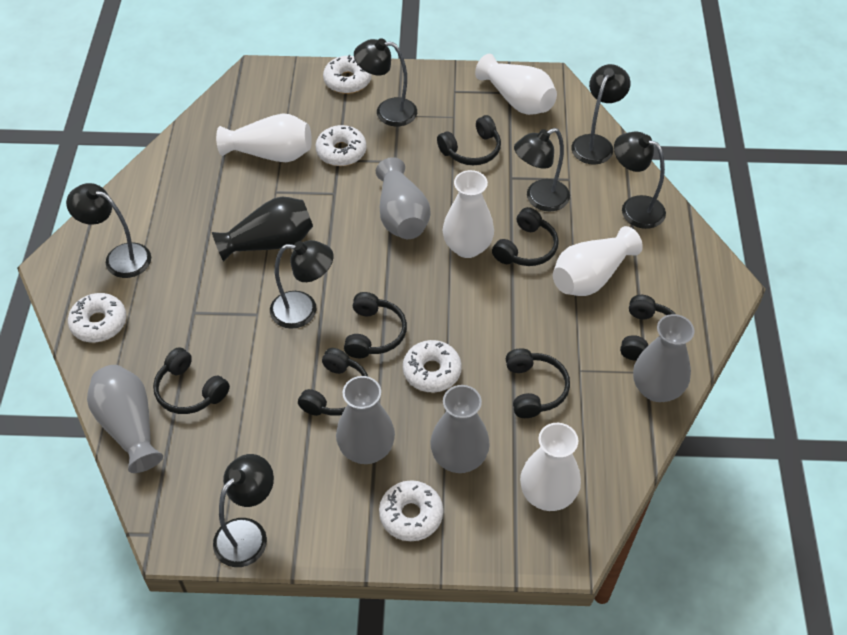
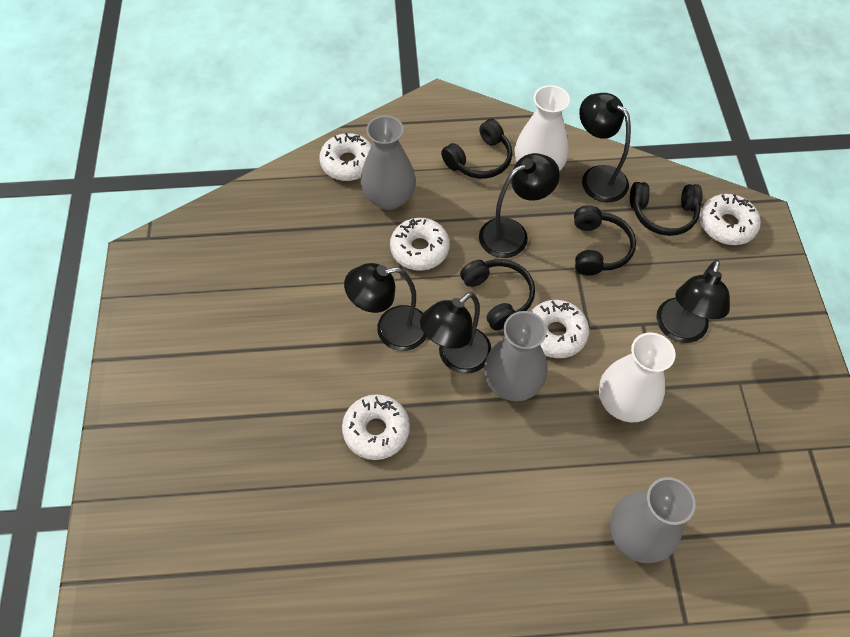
black headphones: [153,347,230,414] [298,348,368,416] [344,292,407,358] [437,115,501,165] [492,207,559,266] [506,348,570,418] [620,295,675,361] = 7 -> [441,119,512,179] [460,259,535,330] [574,205,636,275] [630,182,702,236] = 4
black lamp: [66,183,151,278] [213,454,274,567] [270,240,334,329] [354,38,417,126] [514,128,570,212] [571,64,631,165] [614,131,666,229] = 7 -> [344,263,427,351] [420,292,492,374] [479,153,560,258] [579,93,631,202] [656,260,730,343] = 5
black vase: [212,197,313,262] = 1 -> none = 0
grey vase: [87,365,163,473] [336,376,395,464] [376,157,431,239] [430,385,490,473] [633,314,695,402] = 5 -> [361,115,416,210] [484,311,547,401] [610,477,696,563] = 3
white vase: [216,113,312,162] [443,170,494,258] [475,54,557,115] [520,423,581,511] [553,226,643,296] = 5 -> [515,85,570,171] [599,333,675,422] = 2

